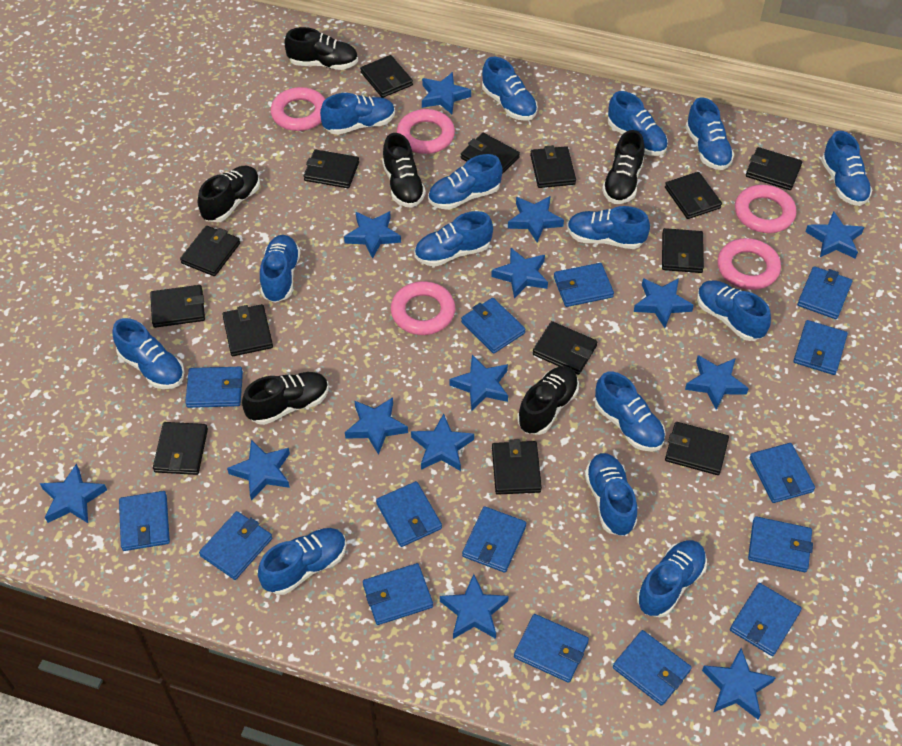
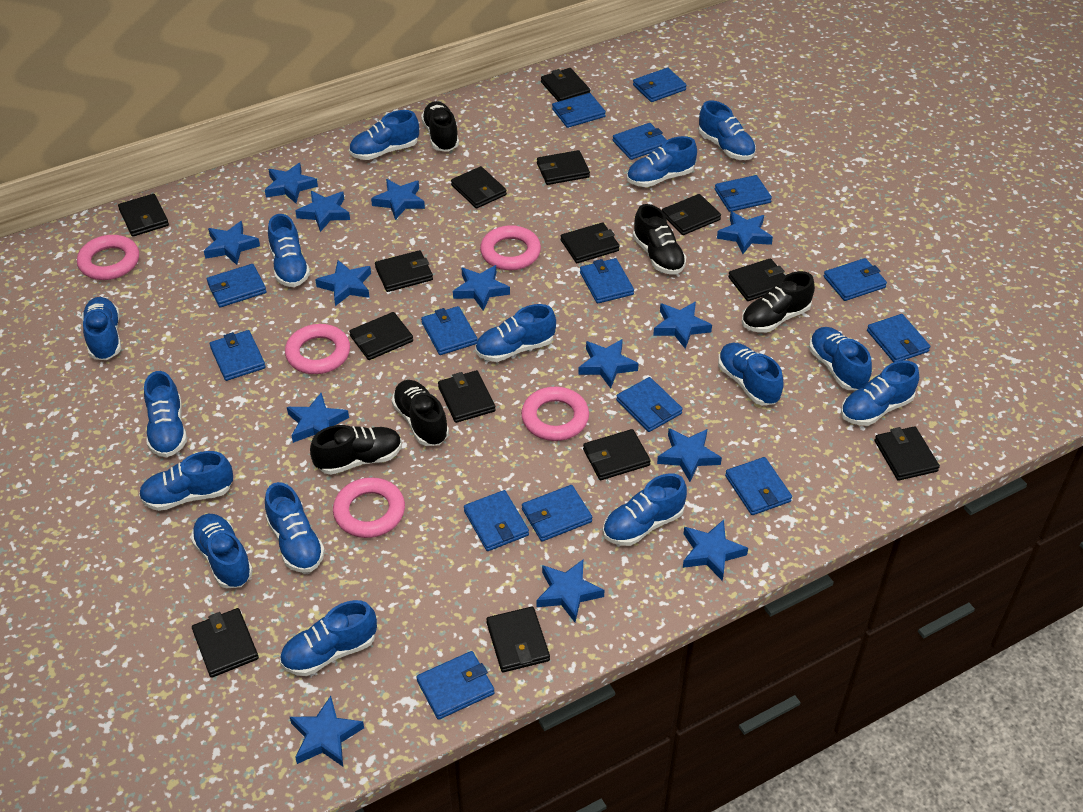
black shoe: [198,166,260,222] [242,372,329,425] [284,27,358,70] [382,133,426,208] [517,366,579,435] [602,130,645,204] = 6 -> [310,425,402,475] [392,380,449,446] [421,101,459,152] [633,204,686,275] [742,271,815,333] = 5

